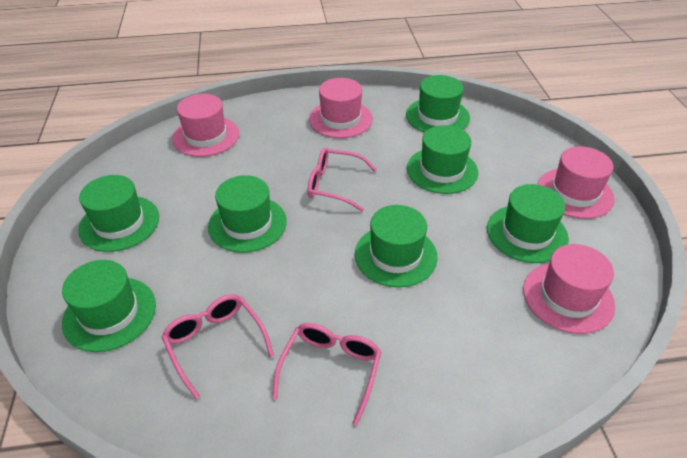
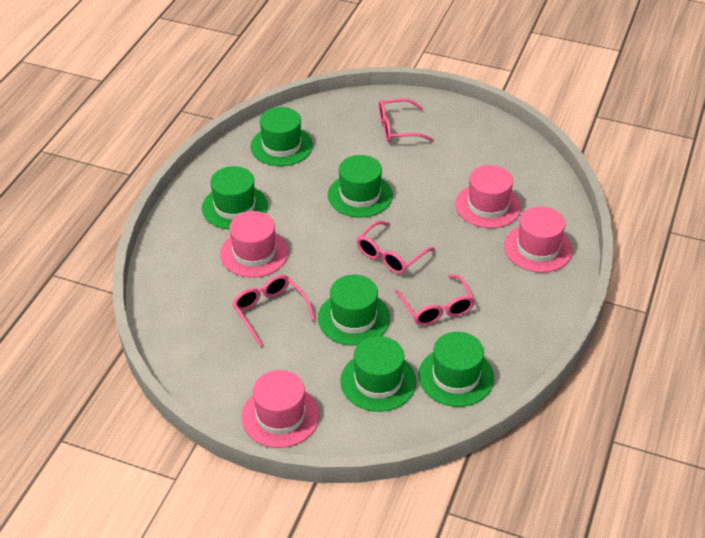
green hat: [62,260,156,352] [78,175,159,252] [208,175,287,253] [355,205,438,288] [406,75,470,133] [407,125,478,194] [487,184,569,263] = 7 -> [202,166,268,230] [251,107,313,166] [318,275,390,346] [328,155,393,217] [340,336,416,412] [418,332,494,407] = 6
pink glasses: [162,294,274,399] [272,323,381,425] [308,147,377,211] = 3 -> [232,275,315,347] [357,221,435,274] [379,98,434,142] [395,274,475,326] = 4

